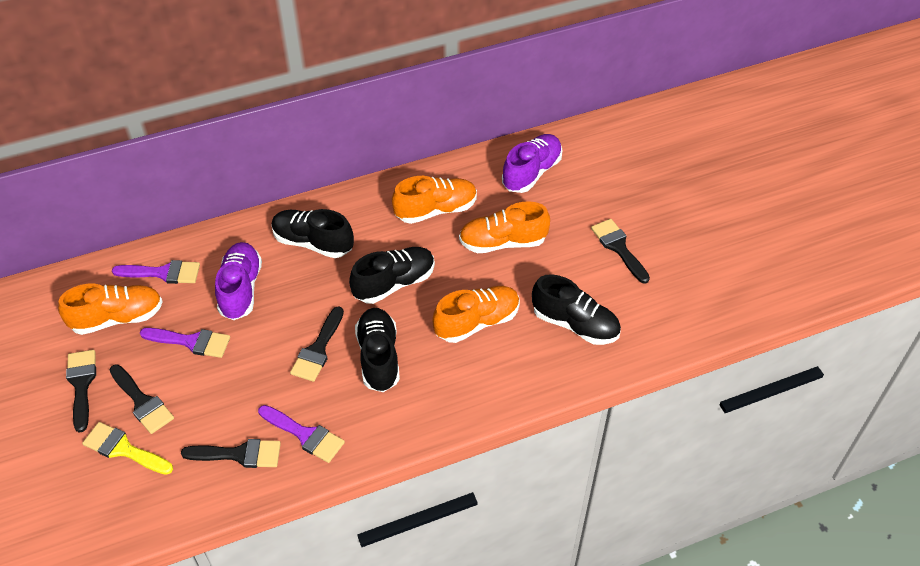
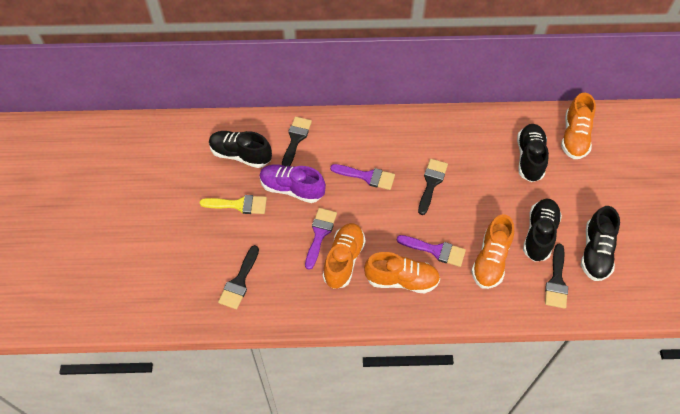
black brush: [66,350,96,433] [110,364,174,434] [181,439,281,468] [290,306,344,382] [591,219,650,284] = 5 -> [218,245,259,309] [282,117,312,166] [418,159,448,215] [545,243,568,309] = 4
purple shoe: [215,242,262,320] [502,134,562,193] = 2 -> [259,164,326,203] = 1

